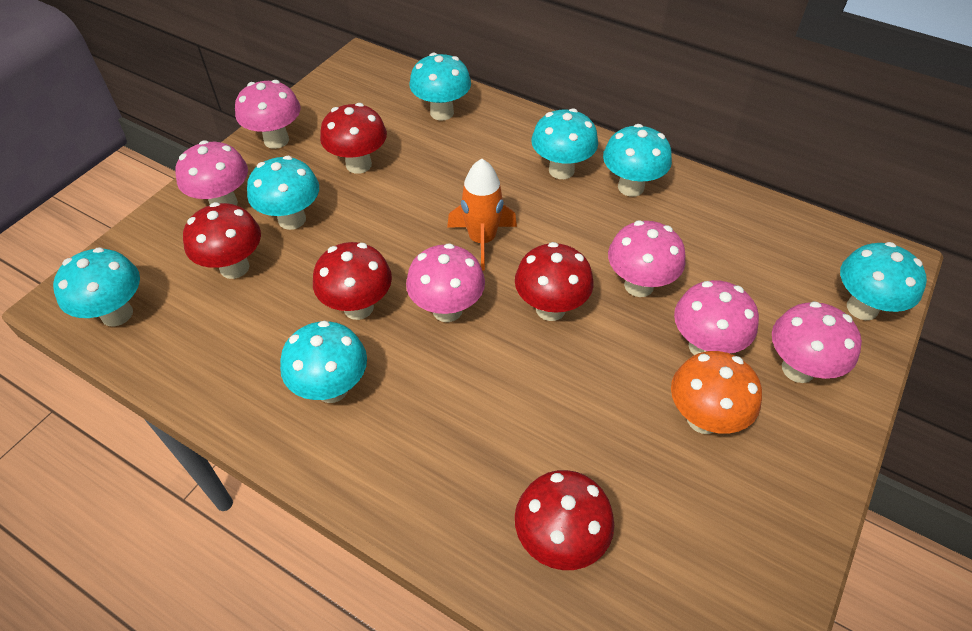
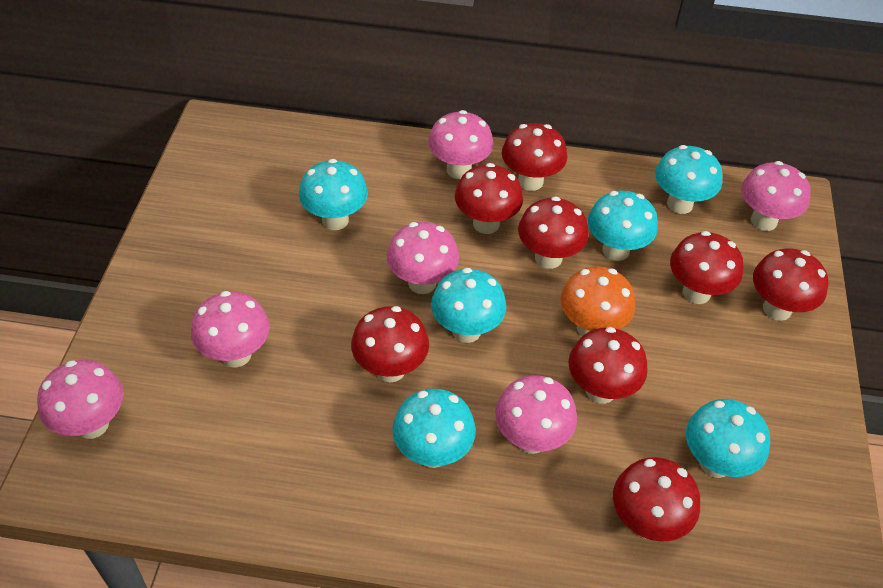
orange rocket: [447,159,517,271] = 1 -> none = 0
red mushroom: [183,202,261,279] [313,242,392,320] [320,103,387,174] [515,242,594,321] [515,470,614,570] = 5 -> [351,306,429,382] [455,163,523,234] [502,123,567,191] [518,196,589,269] [568,327,648,404] [613,457,700,542] [670,231,744,304] [753,248,828,321] = 8
turquoise mushroom: [53,247,140,327] [247,156,319,230] [280,320,367,403] [409,53,471,121] [531,108,598,179] [603,124,672,197] [840,242,927,320] = 7 -> [299,159,368,230] [392,388,476,468] [431,268,507,343] [588,190,658,261] [655,145,723,214] [686,399,770,478] = 6

